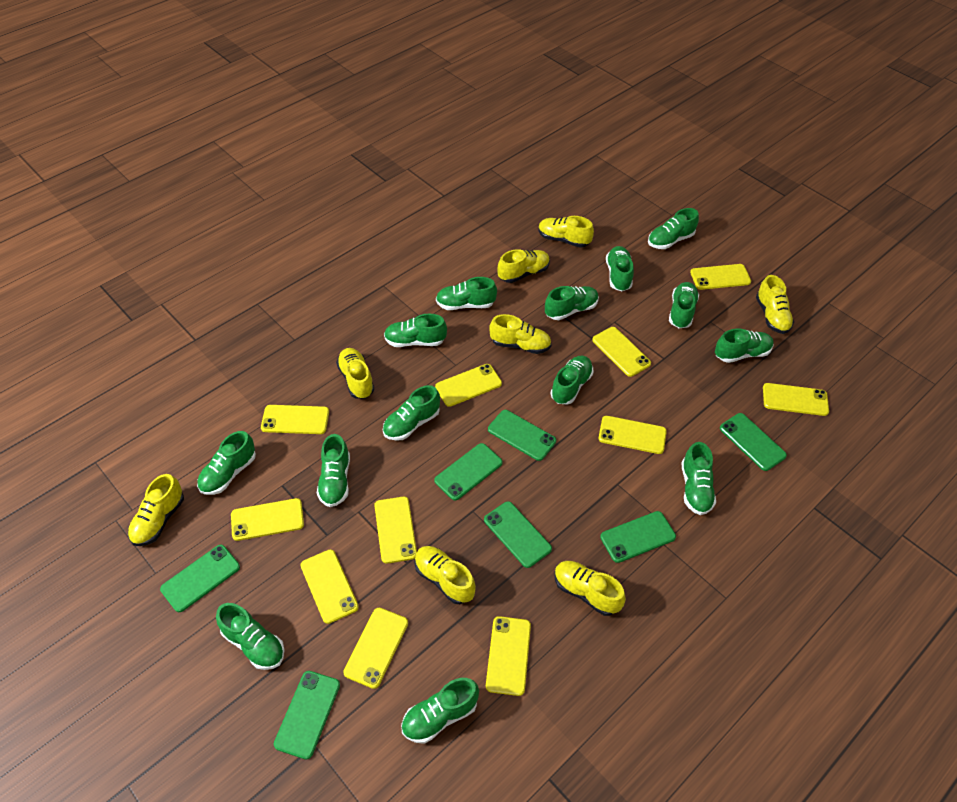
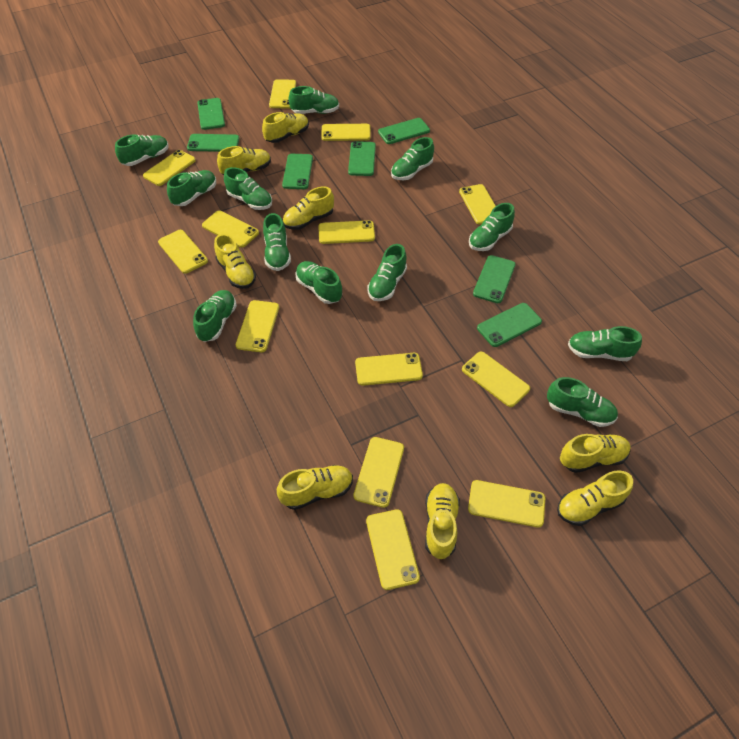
green shoe: [197,431,256,495] [216,603,285,670] [317,434,350,507] [383,385,440,441] [384,314,447,347] [401,678,479,744] [436,277,497,310] [545,286,599,320] [550,356,593,405] [606,246,634,291] [648,208,699,249] [669,282,699,328] [682,442,716,515] [715,329,774,363] = 14 -> [115,134,169,166] [167,170,216,206] [193,290,237,342] [224,167,272,210] [263,213,291,271] [288,86,339,114] [295,261,342,304] [367,244,407,301] [391,137,434,180] [469,203,515,251] [547,377,618,427] [568,326,642,361] = 12
yellow phone: [231,498,304,541] [261,405,329,434] [301,550,359,624] [343,608,408,689] [374,497,417,564] [435,364,502,407] [486,616,531,696] [592,327,651,377] [598,416,667,454] [690,264,751,290] [763,383,829,416] = 11 -> [143,150,196,186] [158,230,208,274] [202,210,259,248] [236,300,279,352] [269,79,296,109] [318,220,375,244] [321,124,371,141] [353,437,404,508] [355,353,423,386] [366,509,420,590] [459,184,496,225] [462,352,530,407] [468,480,545,528] = 13

